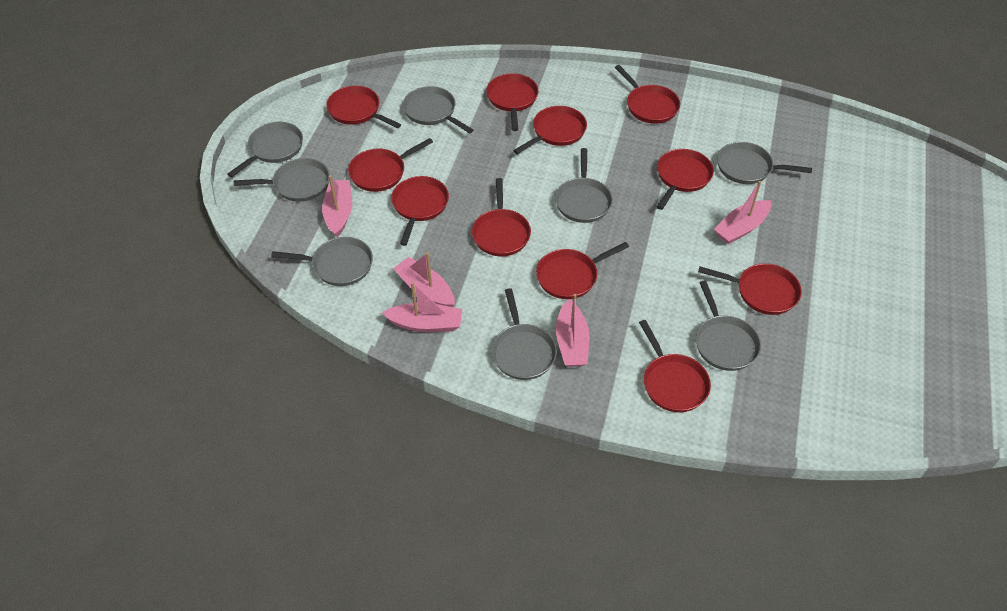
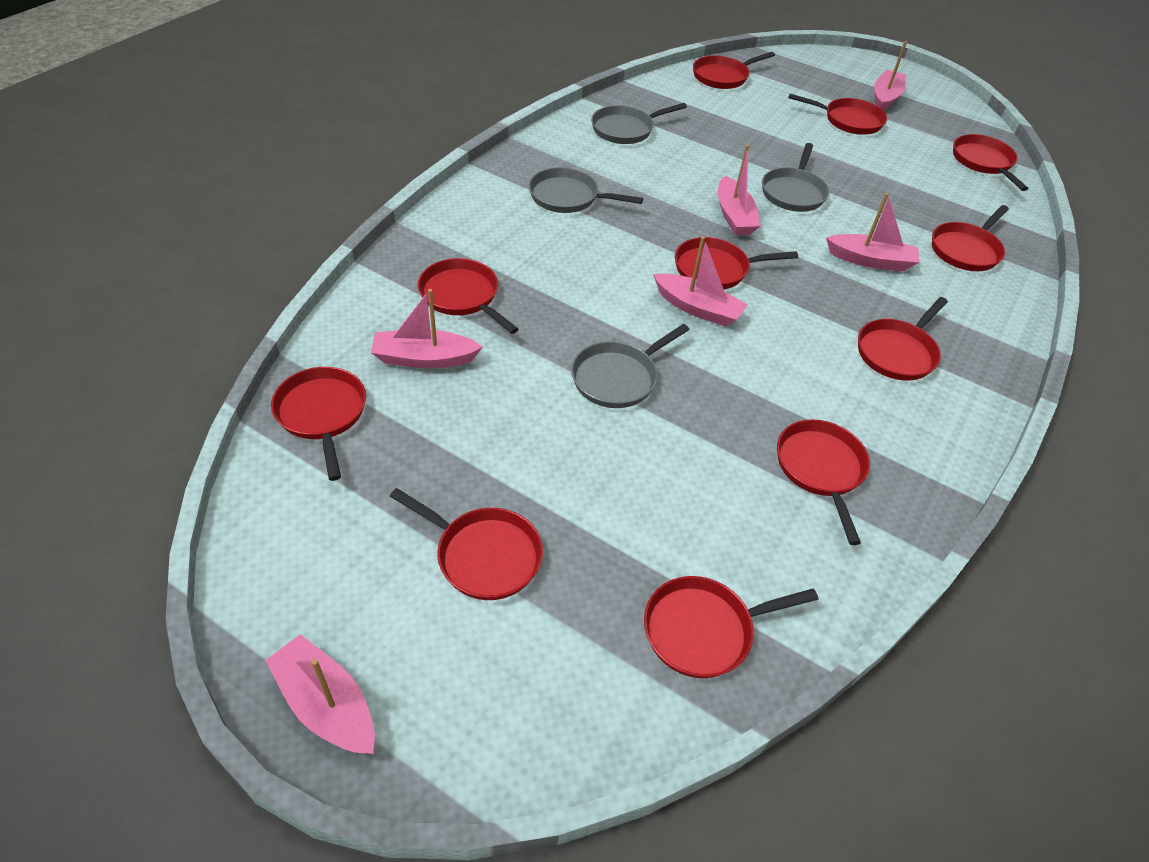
grey pan: [228,122,303,177] [234,158,330,202] [271,237,373,286] [403,86,473,134] [492,288,557,380] [555,148,613,223] [696,280,761,371] [717,142,812,184] = 8 -> [529,167,643,213] [571,324,689,408] [591,103,687,144] [762,143,829,212] = 4
pink boat: [322,175,352,237] [382,282,462,332] [393,252,455,307] [556,294,589,367] [714,181,771,244] = 5 -> [265,634,375,754] [371,289,483,368] [653,236,748,327] [718,145,761,235] [826,193,919,272] [874,41,907,111] = 6

